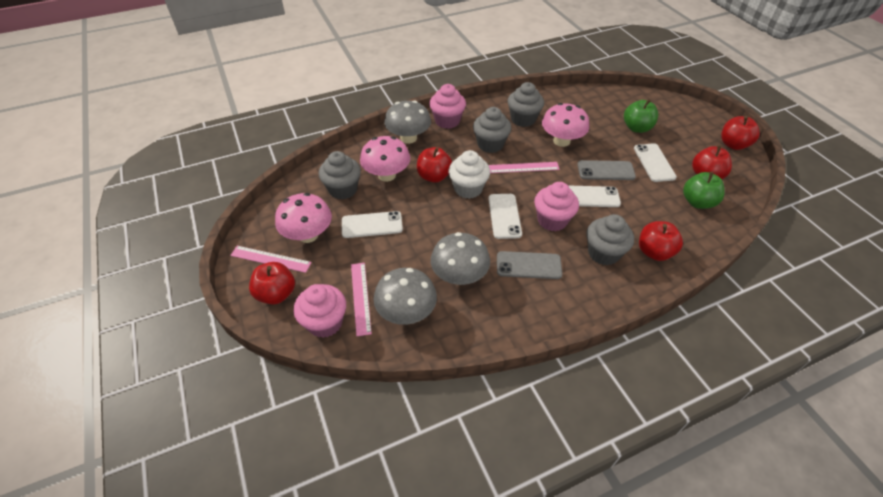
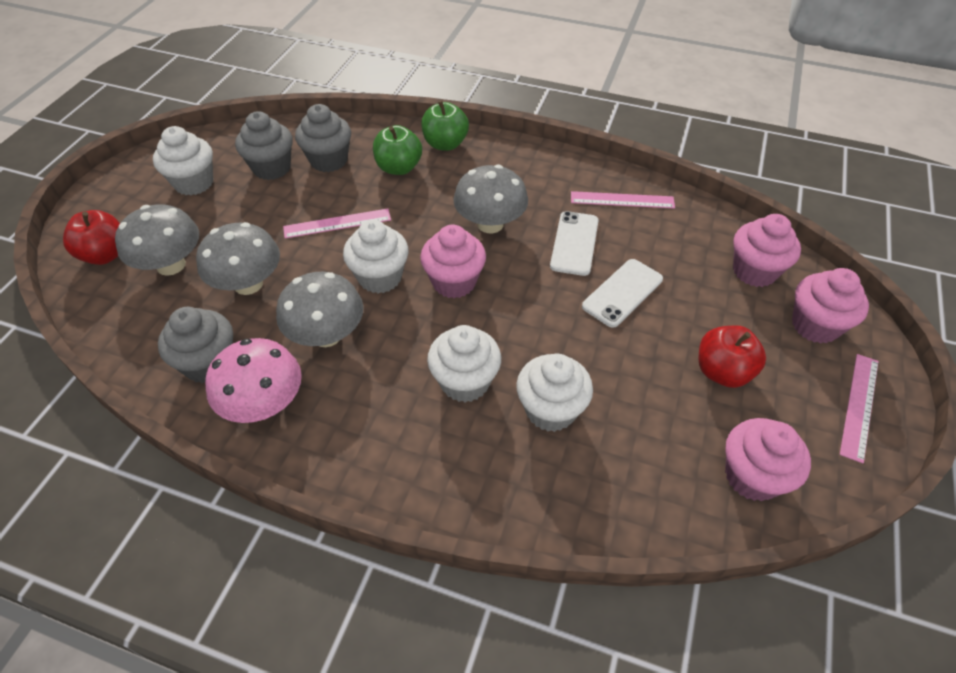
grey cupcake: [319,151,361,200] [473,107,511,153] [508,82,544,127] [586,214,634,266] = 4 -> [158,307,233,383] [235,111,293,180] [295,104,351,172] = 3
grey mushroom: [374,268,437,325] [384,100,431,144] [431,232,490,285] = 3 -> [115,204,199,276] [196,222,280,295] [276,272,363,347] [453,165,528,233] = 4
grey phone: [497,251,562,279] [577,160,636,180] = 2 -> none = 0
pink cupcake: [294,284,346,338] [429,84,466,129] [534,182,579,231] = 3 -> [420,225,486,298] [725,418,811,501] [733,214,801,287] [792,268,869,344] = 4
pink mushroom: [275,193,332,243] [360,136,410,182] [542,103,589,147] = 3 -> [205,338,302,423] = 1
red apple: [249,262,295,305] [417,147,452,183] [639,221,683,261] [692,145,732,179] [721,116,760,150] = 5 -> [63,210,120,265] [698,326,766,388] = 2
white cupcake: [448,150,490,199] = 1 -> [153,126,213,196] [343,220,409,294] [427,325,501,402] [516,354,593,432] = 4
white phone: [342,211,403,238] [488,194,522,239] [568,185,621,207] [634,143,677,182] = 4 -> [550,211,599,276] [582,259,663,328] = 2

